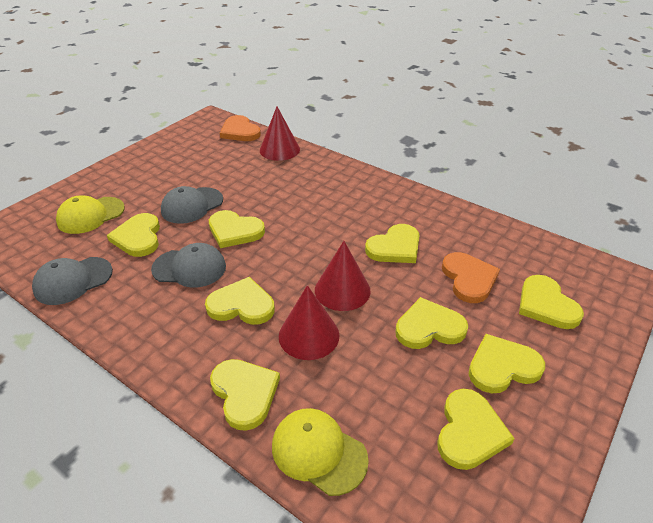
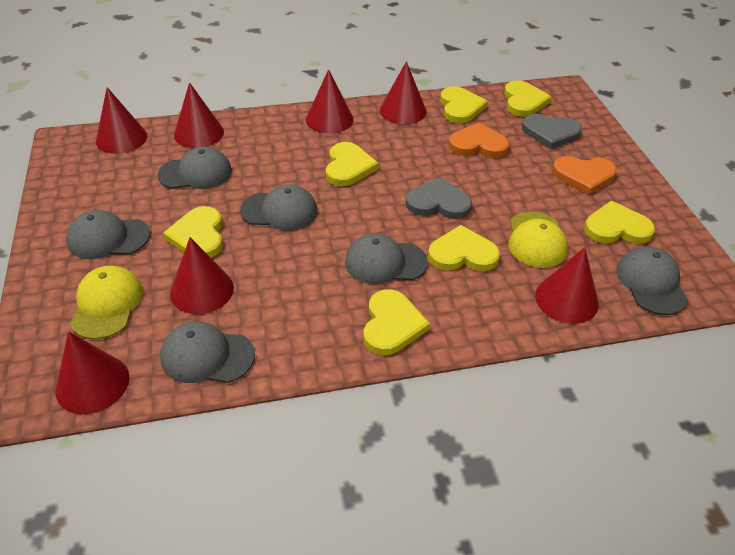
grey cap: [32,257,113,305] [151,243,226,288] [161,186,223,224] = 3 -> [66,210,150,259] [157,147,232,189] [160,321,255,383] [240,184,317,231] [345,233,428,284] [616,246,688,315] = 6
grey heart: none = 0 -> [406,177,472,219] [522,114,582,149] = 2
red cone: [260,107,300,161] [279,285,339,360] [315,241,371,311] = 3 -> [55,331,129,414] [96,87,147,154] [170,237,234,314] [174,82,224,148] [306,69,354,133] [380,61,427,124] [535,247,599,324] = 7
yellow heart: [107,213,160,257] [205,277,275,325] [209,210,265,248] [210,359,280,431] [365,224,420,263] [395,297,468,349] [437,389,515,470] [469,334,545,393] [519,275,584,329] = 9 -> [163,206,223,258] [326,142,379,186] [363,289,430,355] [428,225,500,271] [440,86,488,123] [504,80,552,117] [584,201,655,244] = 7

